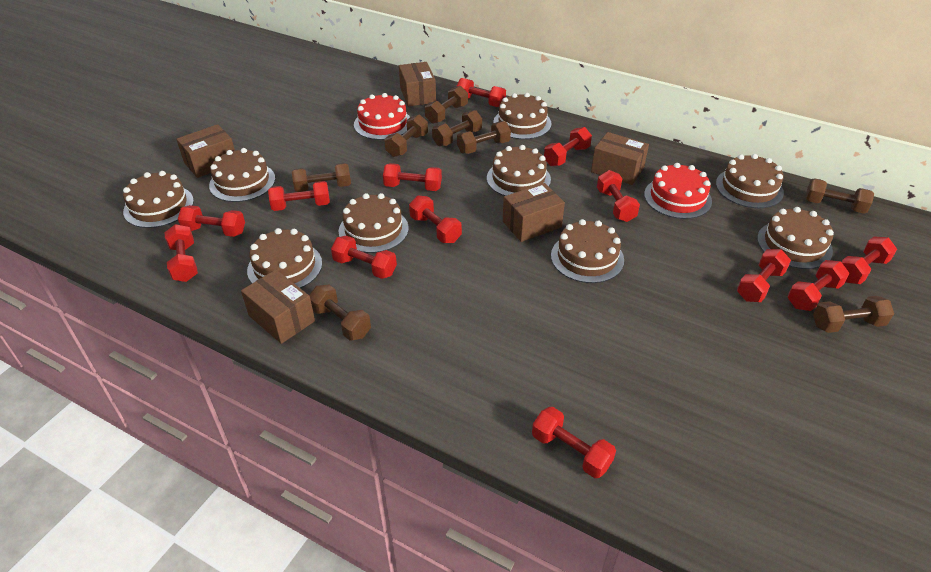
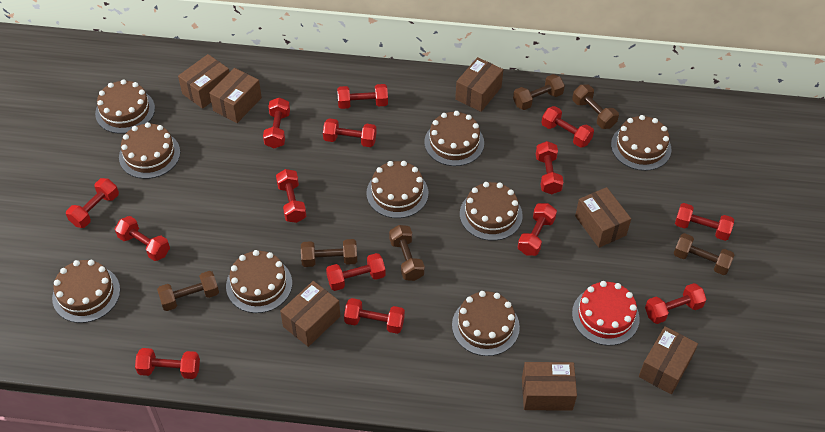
brown box: [176,124,235,178] [241,270,315,344] [399,62,436,107] [503,183,565,242] [591,132,649,185] = 5 -> [178,54,230,109] [209,68,262,123] [280,281,340,347] [455,57,503,112] [522,362,577,411] [575,187,631,248] [639,326,698,395] = 7
brown dumbbell: [292,163,351,192] [309,285,371,341] [385,115,428,157] [425,86,468,124] [432,110,482,146] [457,121,511,154] [805,178,874,214] [813,296,894,333] = 8 -> [157,271,219,311] [301,239,357,267] [389,225,425,281] [513,74,565,110] [572,85,619,129] [673,233,735,275] = 6
red cake: [354,93,410,140] [644,163,712,219] = 2 -> [572,281,640,346] = 1
red dumbbell: [164,224,198,282] [178,205,245,237] [268,181,330,211] [331,236,397,279] [383,163,442,191] [409,196,462,243] [456,78,506,107] [532,407,616,478] [544,127,592,166] [597,170,640,222] [737,249,791,302] [787,260,849,311] [842,237,897,284] = 13 -> [66,178,119,228] [115,216,170,261] [135,348,200,379] [263,97,290,148] [276,169,306,223] [323,118,377,147] [326,253,386,291] [337,84,388,109] [344,298,405,334] [518,203,557,256] [536,141,564,194] [541,106,594,148] [645,283,707,324] [675,203,734,241] = 14

